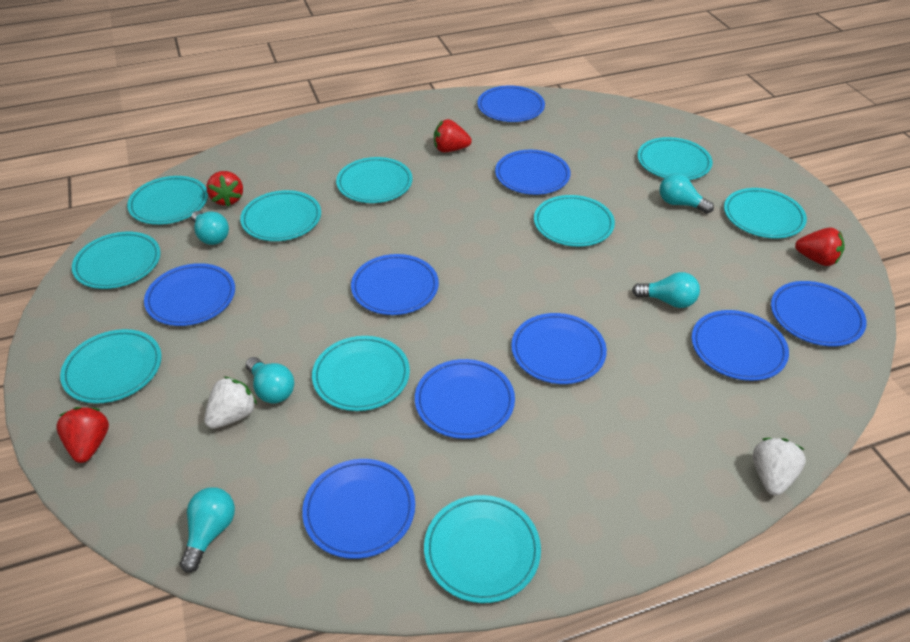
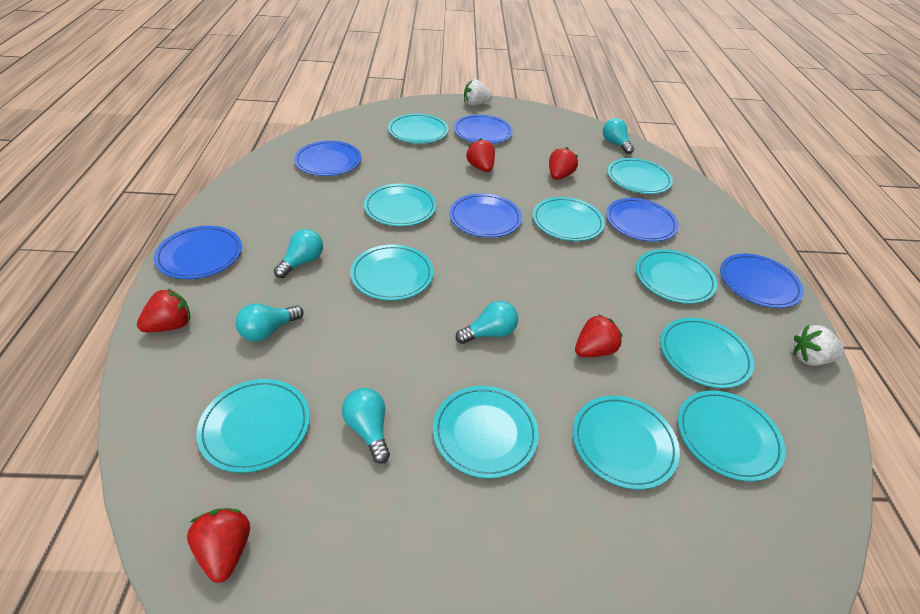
blue plate: [144,263,235,326] [302,459,415,559] [351,254,439,315] [415,359,515,439] [477,85,545,122] [495,150,571,195] [511,313,607,384] [692,310,789,381] [771,281,867,346] = 9 -> [154,226,242,279] [294,141,361,176] [450,193,522,238] [454,114,513,144] [606,198,678,242] [720,254,804,308] = 6
red strawberry: [56,407,109,463] [206,171,243,207] [434,119,472,152] [795,228,845,266] = 4 -> [137,288,190,332] [187,508,250,583] [466,139,495,172] [549,147,578,180] [575,314,622,357] = 5
turquoise plate: [60,329,162,404] [72,232,161,289] [127,176,208,225] [240,190,321,241] [312,336,410,411] [336,157,413,203] [424,495,541,603] [534,195,615,247] [637,137,713,180] [724,188,807,238] = 10 -> [196,379,310,473] [350,244,434,301] [364,183,436,226] [388,113,448,144] [433,386,539,479] [533,197,605,241] [573,396,680,490] [607,158,673,194] [636,249,717,304] [660,318,754,388] [678,390,786,482] = 11

